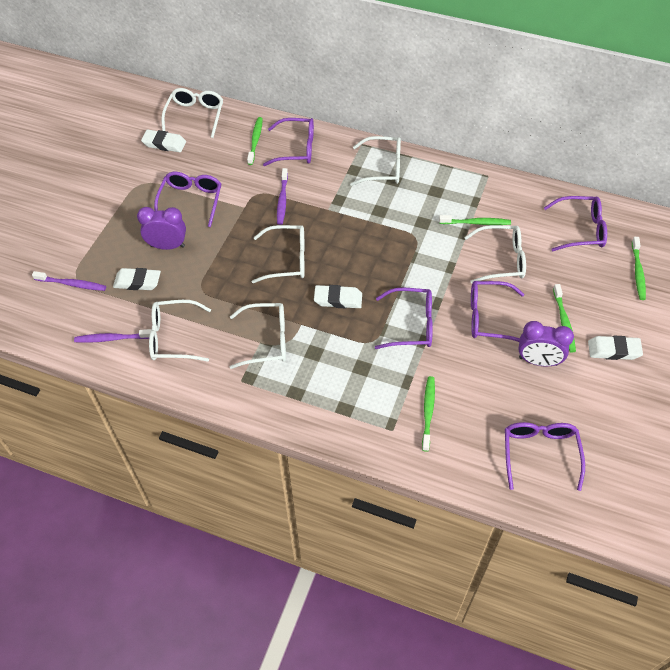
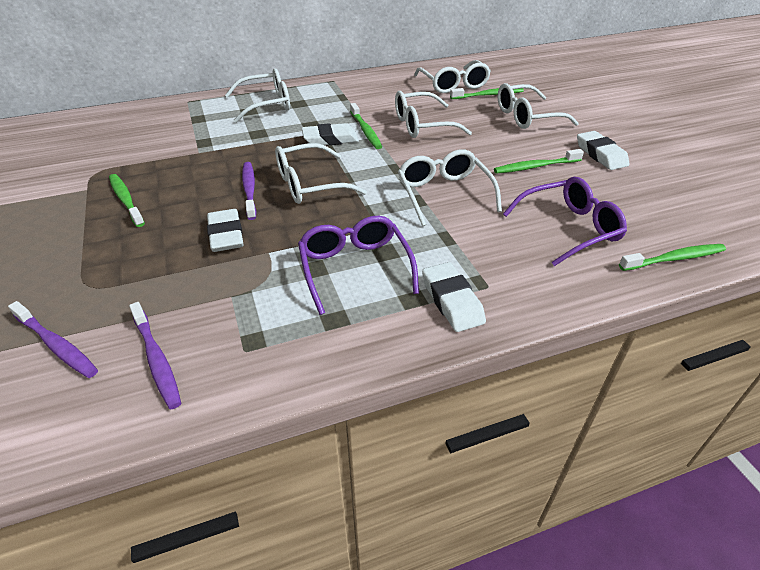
purple clock: [137,207,186,250] [518,321,574,366] = 2 -> none = 0
purple glasses: [154,172,222,227] [263,118,314,166] [375,288,433,349] [471,281,524,342] [505,422,585,491] [544,196,607,251] = 6 -> [298,216,419,315] [503,177,627,266] = 2

